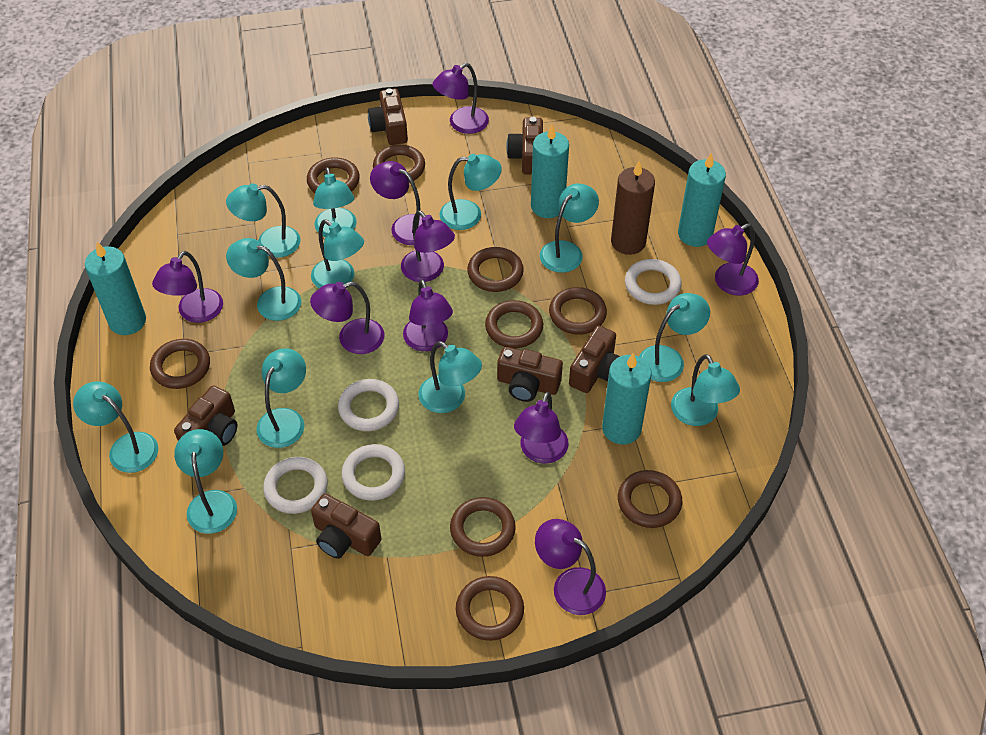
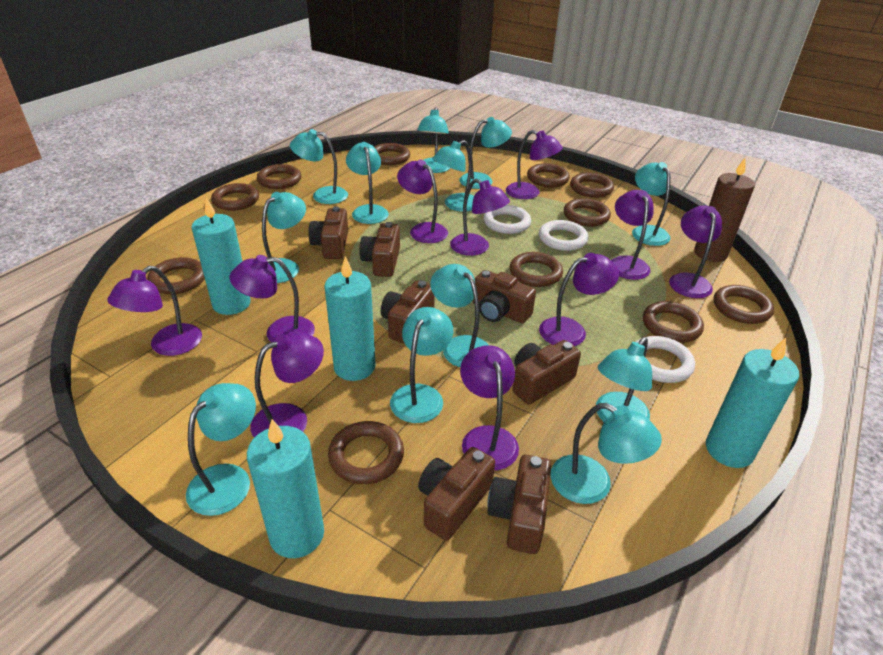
brown camera: [174,385,237,446] [311,494,381,559] [368,88,408,145] [497,347,563,402] [506,117,543,175] [569,325,620,393] = 6 -> [309,206,348,259] [359,222,400,277] [381,281,435,344] [418,447,495,541] [473,270,536,323] [487,455,551,554] [513,340,581,405] = 7
brown ring: [150,339,210,389] [307,157,360,193] [373,145,425,183] [450,497,516,557] [456,576,524,641] [467,247,524,292] [485,300,543,348] [549,287,607,335] [618,470,682,528] = 9 -> [147,257,205,294] [211,183,259,211] [257,164,301,189] [328,421,404,484] [374,143,410,165] [509,252,563,287] [527,163,570,188] [564,198,611,226] [570,173,614,198] [643,301,704,343] [714,285,774,324] = 11
purple lamp: [152,251,223,323] [310,282,385,354] [370,161,422,245] [401,210,455,282] [403,279,453,351] [432,63,489,134] [514,392,569,464] [535,519,606,615] [707,223,759,296] = 9 -> [107,266,202,356] [229,255,315,342] [250,332,324,438] [397,160,448,243] [450,179,510,256] [460,345,519,471] [506,130,563,199] [539,253,619,346] [611,190,654,280] [669,205,722,298] = 10
white ring: [263,457,328,514] [338,379,399,431] [342,444,405,501] [625,259,682,305] = 4 -> [484,205,531,234] [539,220,588,251] [636,336,695,383] = 3

